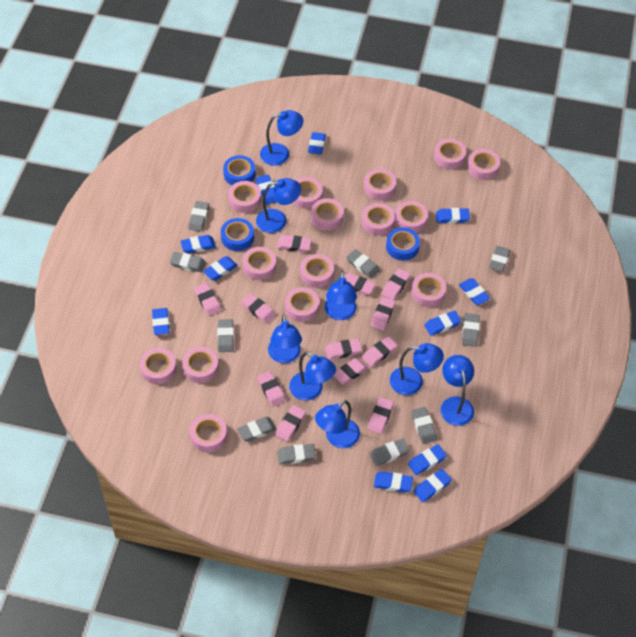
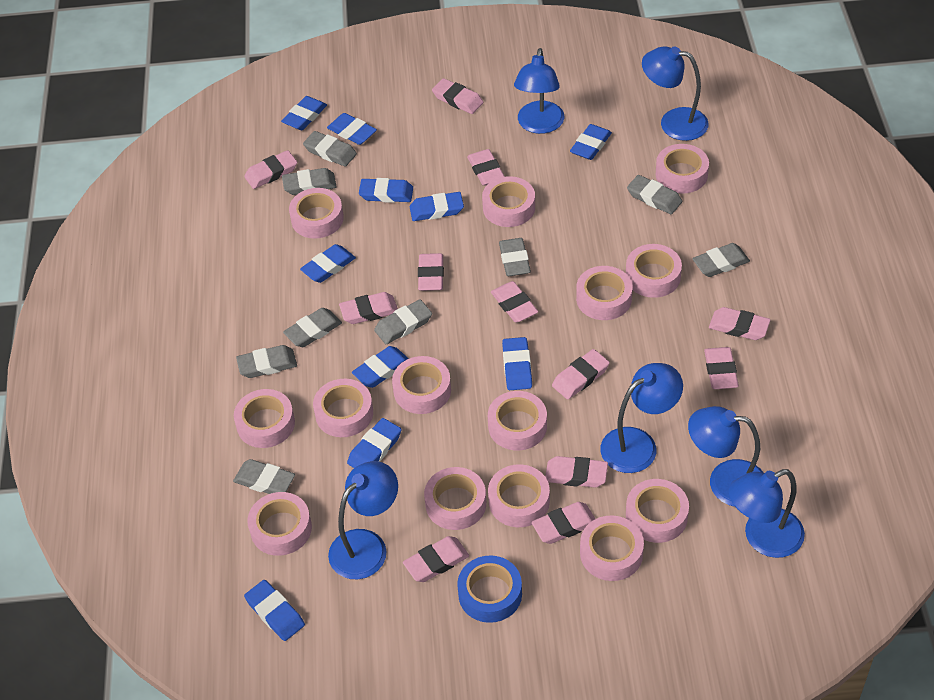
blue eraser: [152,308,169,335] [180,235,216,254] [203,256,238,281] [256,175,276,205] [308,132,326,155] [374,471,413,493] [408,444,447,475] [413,469,452,502] [424,311,462,336] [436,208,470,223] [459,278,490,305] = 11 -> [244,580,305,641] [281,96,327,130] [300,244,356,283] [327,113,377,145] [347,418,401,468] [352,346,409,388] [359,178,413,203] [410,192,464,221] [502,337,532,390] [570,124,612,160] = 10
blue lamp: [256,178,301,233] [260,110,303,165] [268,314,302,363] [289,352,336,401] [315,400,360,448] [325,271,357,320] [390,343,444,395] [440,355,474,426] = 8 -> [328,461,398,579] [514,48,564,134] [600,363,683,473] [642,46,709,141] [688,406,763,507] [728,469,805,558] = 6
blue tape: [221,218,254,251] [223,155,255,185] [386,227,420,261] = 3 -> [457,555,522,623] = 1
grey eraser: [170,252,206,272] [188,201,209,232] [217,319,234,352] [237,417,276,442] [277,444,316,465] [346,249,380,279] [370,439,410,466] [411,407,437,444] [462,313,480,347] [489,246,510,272] = 10 -> [233,459,295,494] [236,345,297,378] [282,168,337,195] [283,308,342,347] [303,131,357,167] [374,300,432,344] [499,238,531,276] [627,175,682,214] [692,243,750,277] = 9
pink tape: [140,348,177,384] [182,347,219,383] [190,414,227,452] [228,181,261,213] [242,247,276,280] [285,287,319,322] [293,177,323,209] [300,254,334,288] [311,198,344,231] [362,203,395,236] [364,169,396,200] [395,201,428,233] [411,273,446,307] [434,139,466,170] [467,149,500,180] = 15 -> [234,389,295,448] [247,492,312,556] [289,188,344,239] [313,379,373,437] [392,356,451,414] [424,467,486,530] [482,176,535,227] [488,391,547,450] [488,464,550,527] [576,266,632,320] [580,515,644,581] [626,244,682,298] [626,479,689,543] [656,144,709,193] = 14

